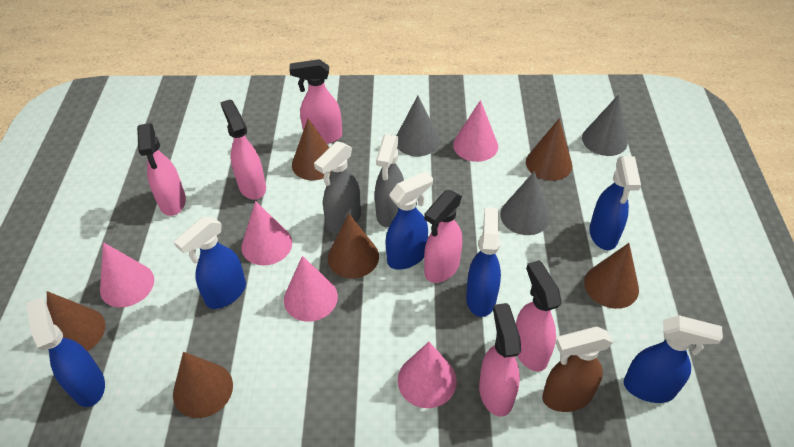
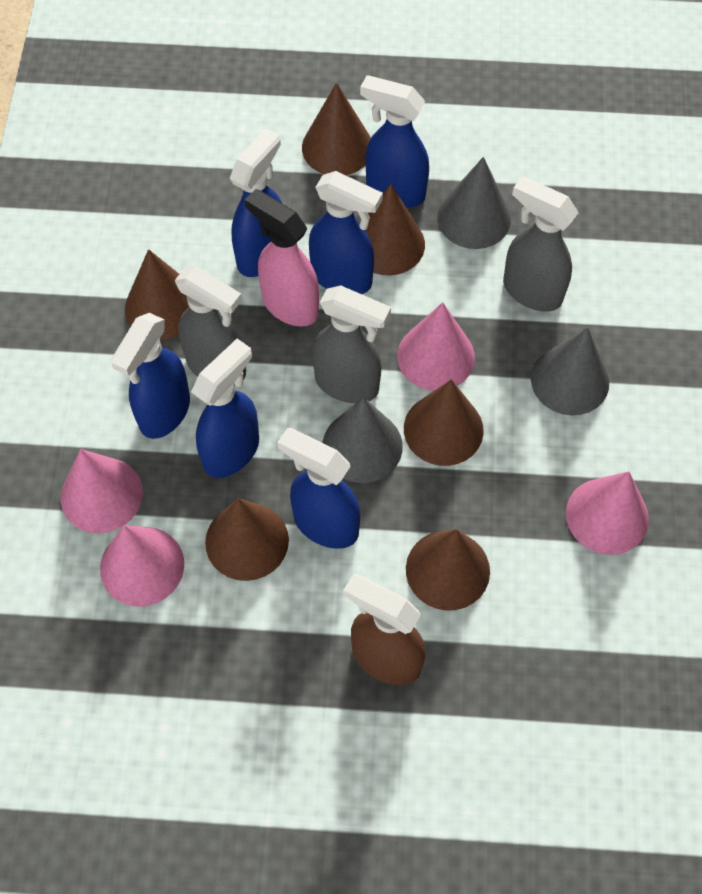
grey spray bottle: [314,141,361,233] [375,134,404,227] = 2 -> [175,266,246,386] [312,285,391,403] [503,176,578,312] = 3
pink cone: [100,242,154,307] [241,201,292,265] [284,256,338,322] [398,342,457,408] [453,100,498,162] = 5 -> [61,449,143,533] [100,525,184,607] [397,302,475,391] [566,471,649,555] = 4
pink spray bottle: [137,123,186,216] [220,99,266,200] [289,59,342,144] [424,190,462,283] [479,303,521,417] [516,260,562,372] = 6 -> [245,189,319,327] = 1

